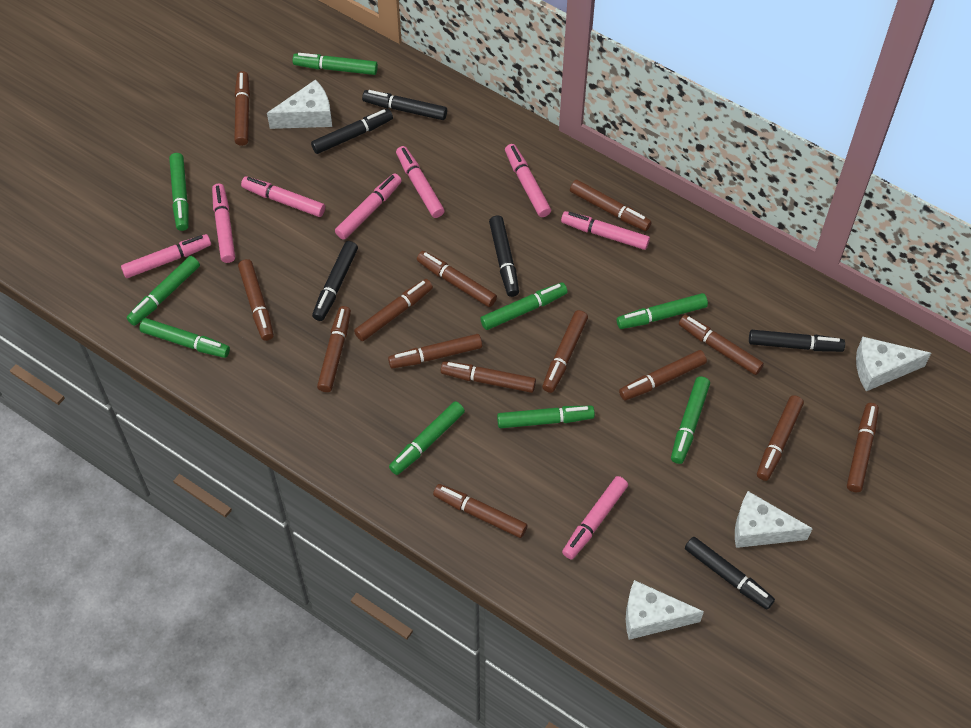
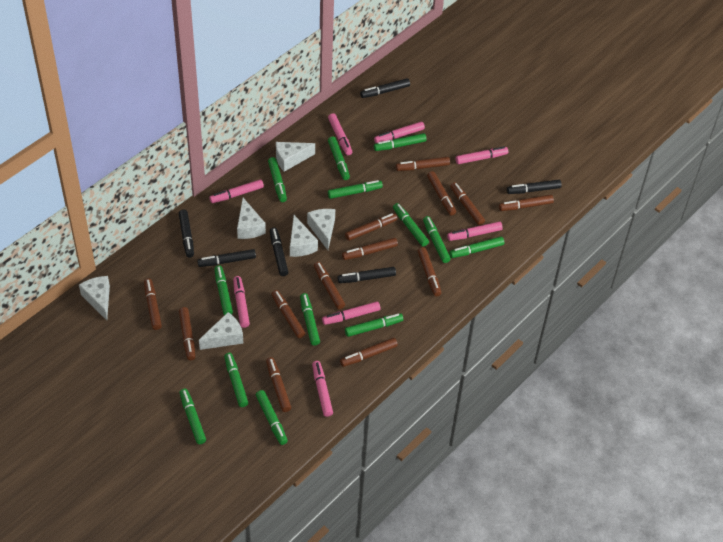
brown marker: [234,71,250,146] [238,259,274,341] [317,306,351,392] [354,279,433,341] [388,334,482,368] [417,251,497,307] [433,484,527,538] [441,361,536,393] [542,310,588,393] [570,180,652,231] [619,350,707,400] [679,315,764,375] [757,395,804,481] [847,403,879,492] = 14 -> [144,278,162,330] [179,307,195,360] [266,357,291,412] [272,290,305,338] [314,262,345,309] [340,338,398,367] [342,238,398,260] [345,213,397,241] [396,157,450,171] [418,247,441,296] [427,171,456,216] [450,182,485,225] [499,195,554,211] = 13
green marker: [126,256,200,326] [139,318,230,358] [169,153,189,231] [293,53,378,75] [389,401,465,475] [480,283,568,330] [497,406,595,428] [617,293,708,329] [671,376,710,464] = 9 -> [180,388,206,444] [214,265,233,315] [224,353,248,407] [256,390,288,445] [268,157,287,202] [300,293,320,346] [328,137,350,180] [328,180,383,199] [345,313,403,337] [374,133,427,151] [393,203,429,247] [423,216,451,263] [449,236,504,258] = 13
white cheese: [267,80,332,129] [626,580,704,640] [735,491,813,548] [856,337,931,391] = 4 -> [79,276,110,320] [199,312,243,350] [237,198,266,239] [276,142,315,172] [290,215,318,257] [307,209,335,250] = 6

